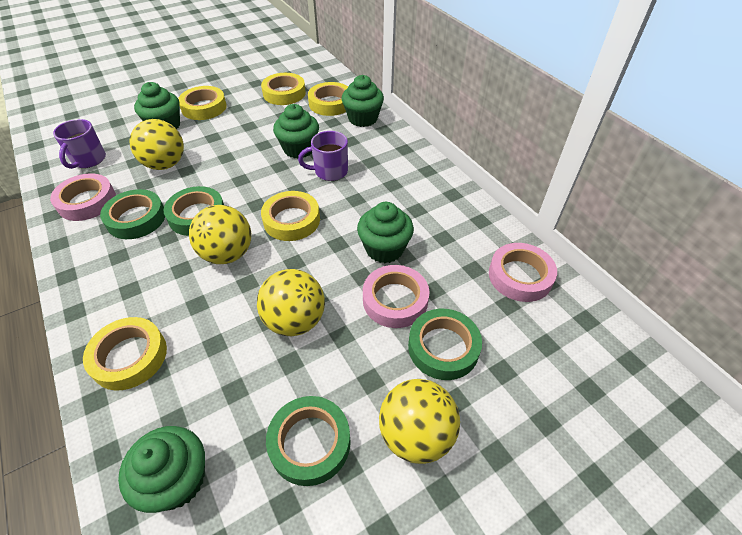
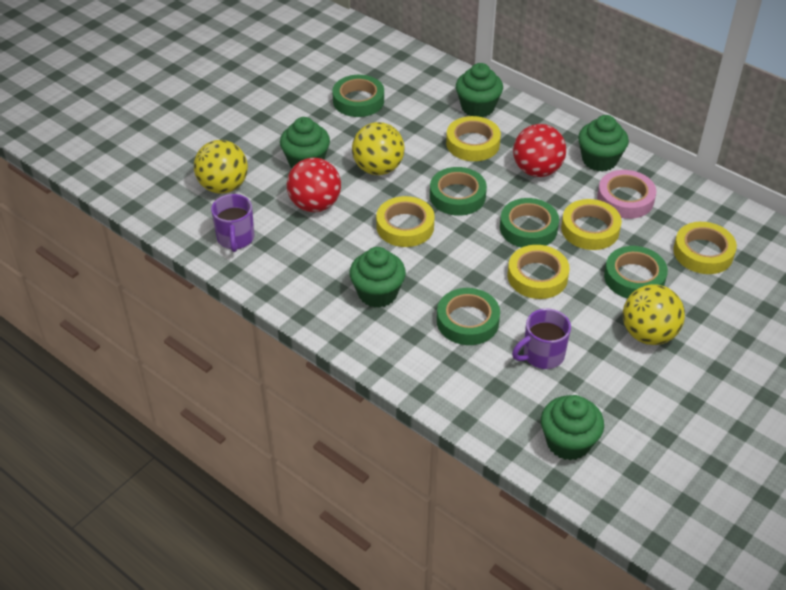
green tape: [100,189,165,239] [164,186,224,236] [266,396,351,486] [408,309,482,380] = 4 -> [332,75,384,117] [430,167,487,216] [437,288,500,345] [500,198,559,248] [604,246,668,299] = 5
pink tape: [50,173,116,221] [363,265,430,328] [489,243,557,302] = 3 -> [597,170,656,219] = 1
red ball: none = 0 -> [287,158,341,212] [513,124,566,177] = 2
yellow ball: [129,119,184,170] [189,205,251,264] [257,269,325,336] [379,379,460,464] = 4 -> [194,140,248,194] [352,122,405,175] [623,284,685,345] = 3

